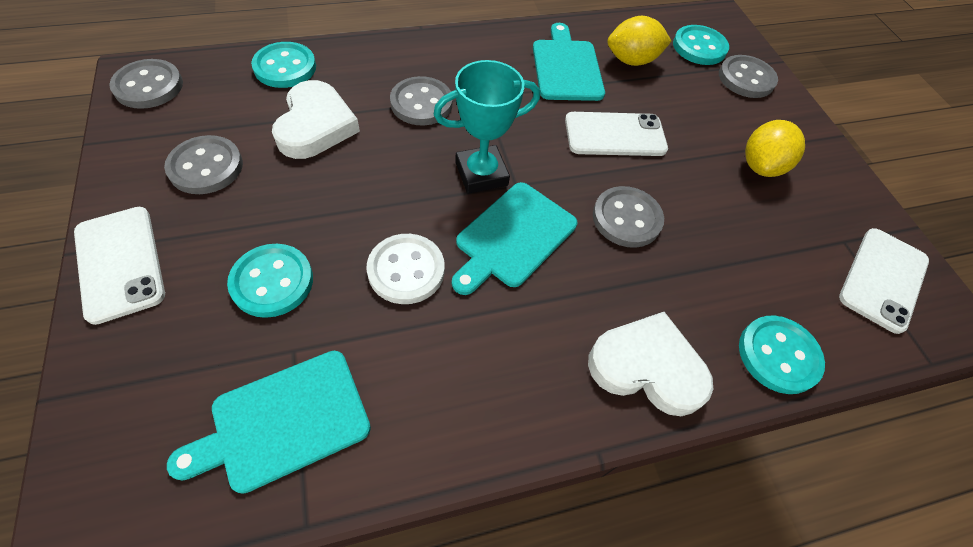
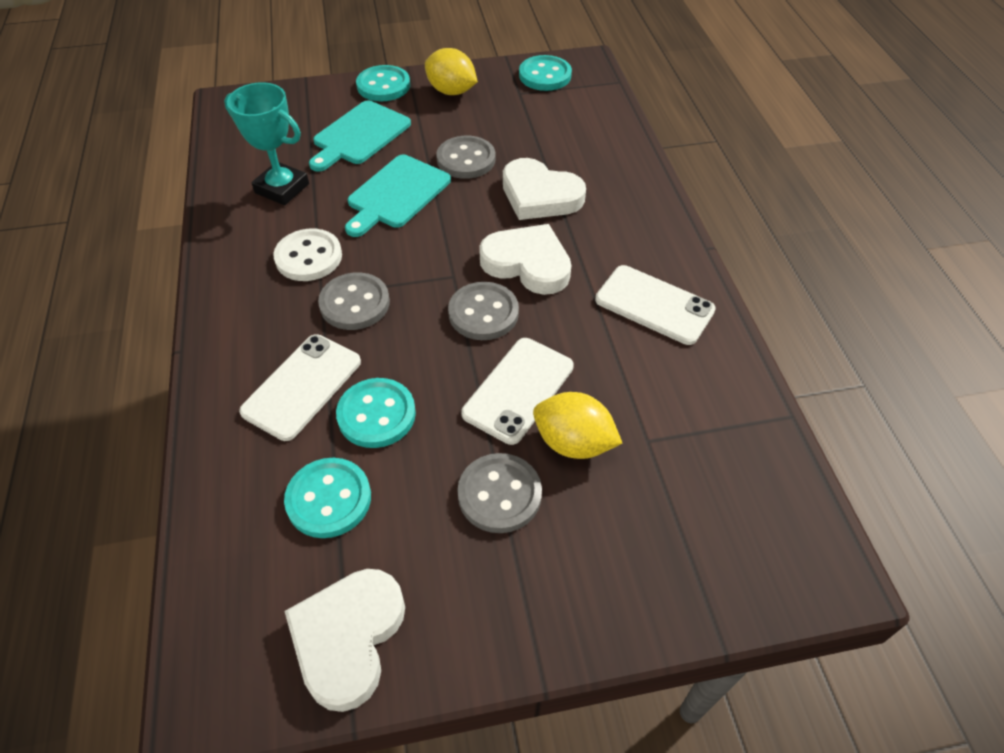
grey button: [109,59,183,109] [164,135,243,194] [390,76,452,125] [593,186,664,248] [719,55,778,98] = 5 -> [318,272,390,330] [436,136,495,179] [448,282,519,340] [457,453,542,533] = 4
turquoise cutting board: [167,351,371,494] [452,182,577,295] [533,23,605,101] = 3 -> [309,100,411,171] [345,155,451,237] = 2
white heart: [272,80,360,159] [588,312,713,416] = 2 -> [284,569,405,712] [479,224,572,295] [503,158,586,220] = 3

